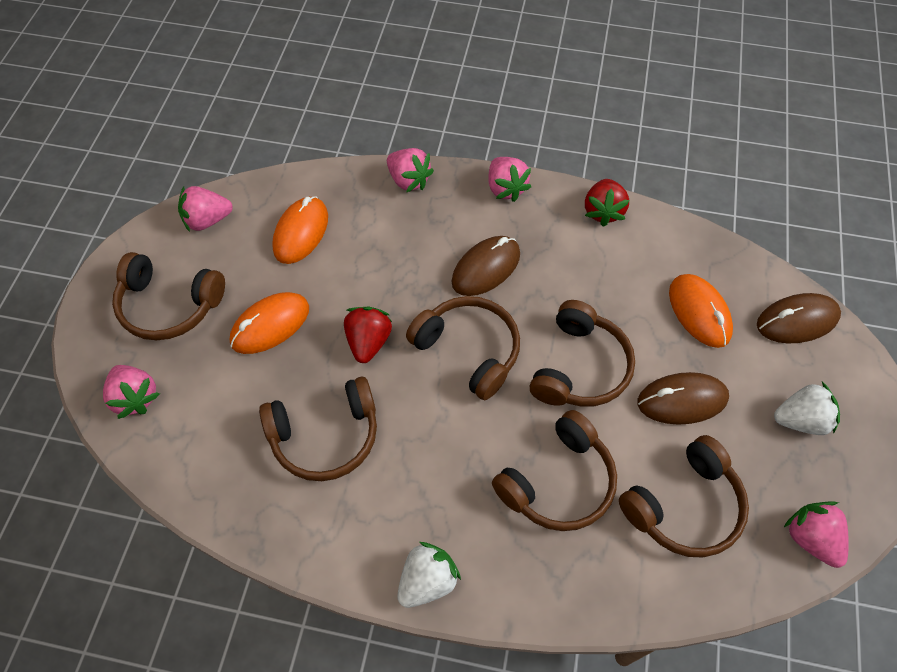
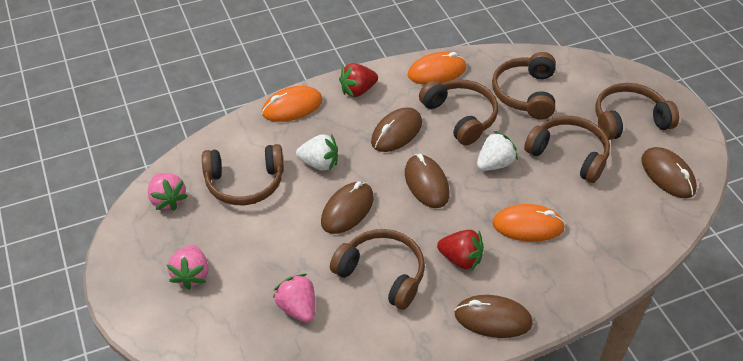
brown mouse: [451,236,520,296] [637,372,729,425] [757,293,841,344] = 3 -> [321,181,374,234] [371,108,422,152] [405,154,449,208] [455,295,533,338] [641,147,697,198] = 5
pink strawberry: [103,365,160,419] [178,186,233,232] [387,148,434,193] [488,157,531,202] [784,501,849,568] = 5 -> [148,173,188,211] [167,245,209,290] [273,274,315,323] = 3

